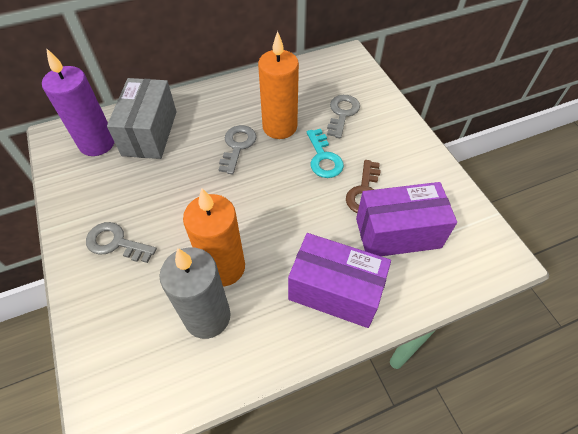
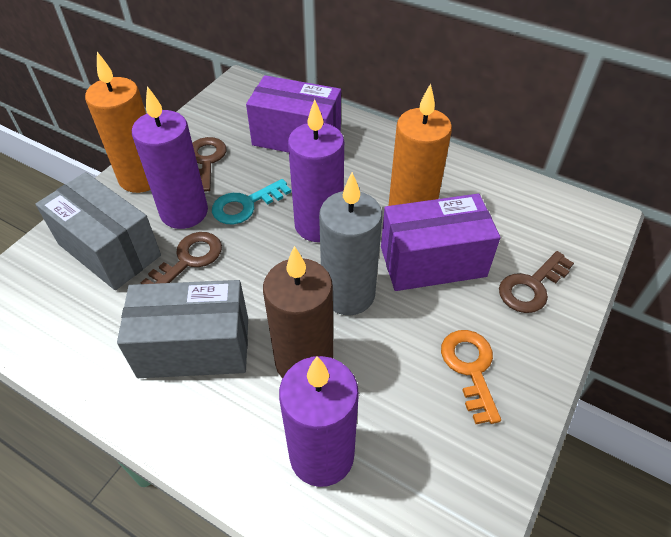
brown candle: none = 0 -> [263,246,333,378] = 1
brown key: [346,160,381,213] = 1 -> [141,232,222,284] [192,137,227,192] [499,251,574,313] = 3
grey box: [107,78,176,159] = 1 -> [35,172,161,290] [117,280,248,378] = 2
grey key: [86,222,157,263] [219,125,256,174] [327,95,360,138] = 3 -> none = 0
orange key: none = 0 -> [441,330,501,424] = 1
purple candle: [42,48,114,156] = 1 -> [132,86,208,229] [279,356,359,487] [288,99,344,242] = 3

